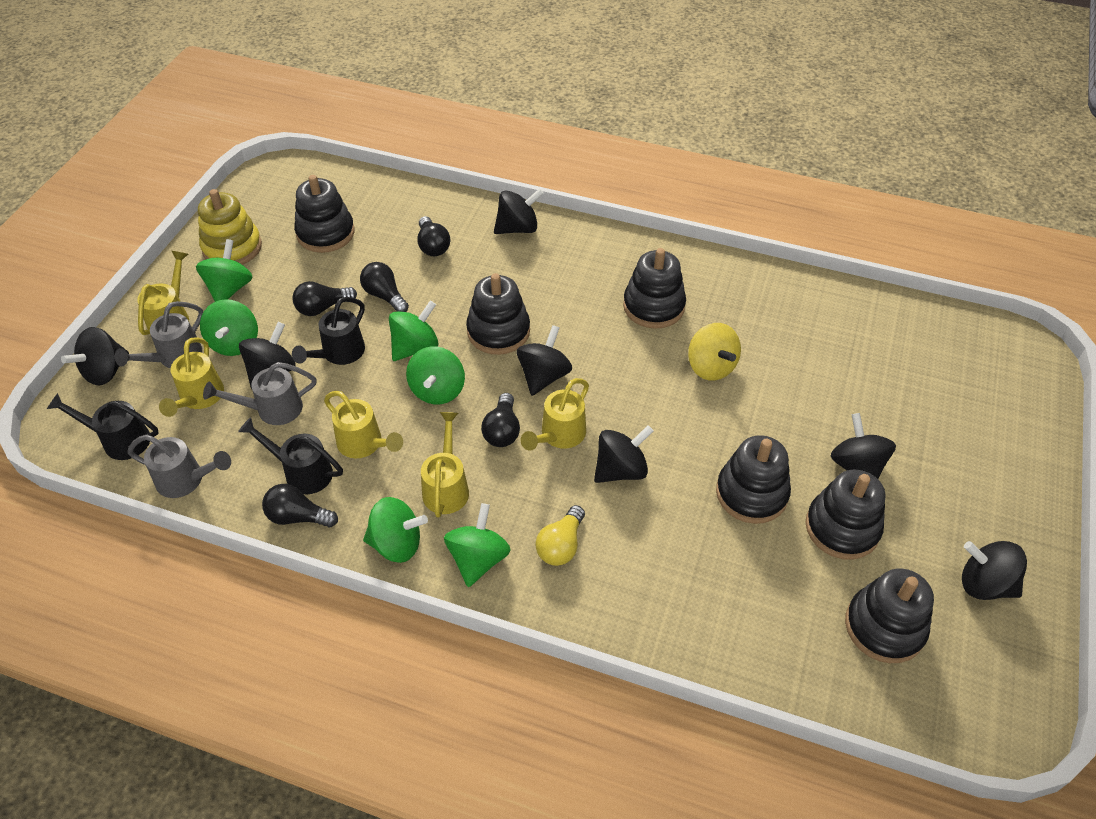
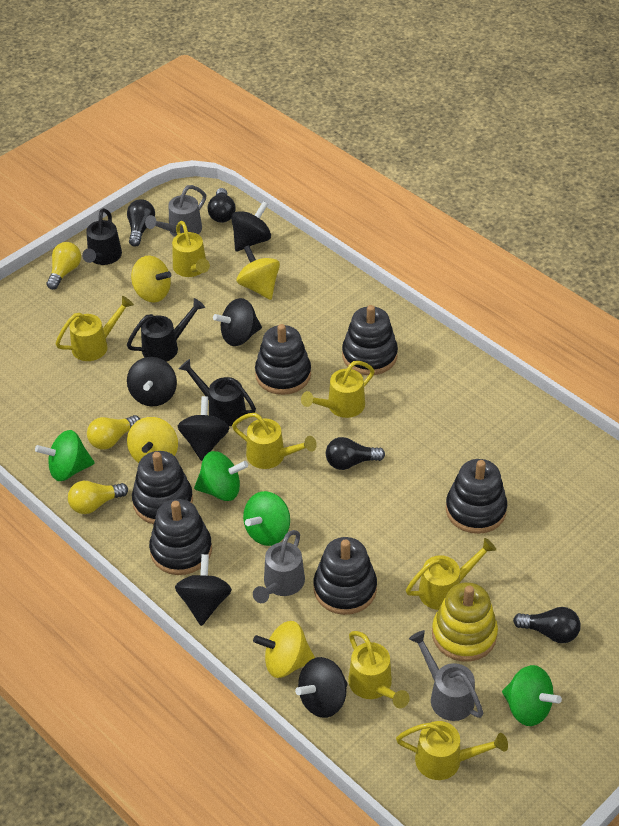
black light bulb: [262,484,338,527] [292,281,357,316] [360,262,409,312] [417,216,450,256] [481,393,520,447] = 5 -> [127,199,155,247] [208,188,236,223] [326,437,385,470] [513,607,581,643] = 4
black spinning top: [61,327,129,386] [239,322,295,389] [494,188,544,234] [517,325,572,396] [594,425,653,483] [831,413,896,479] [962,541,1027,600] = 7 -> [127,357,177,406] [175,554,232,626] [178,396,229,461] [213,298,262,346] [231,201,271,252] [295,657,348,718] = 6
green spinning top: [196,239,253,302] [200,299,258,356] [363,497,428,563] [389,300,439,361] [406,346,465,404] [444,503,511,587] = 6 -> [35,430,95,481] [194,451,248,501] [243,491,290,546] [502,665,562,726] = 4
yellow light bulb: [536,505,585,566] = 1 -> [47,242,81,290] [68,481,128,514] [87,415,140,449] = 3
yellow spinning top: [688,323,741,381] = 1 -> [127,417,178,463] [131,255,171,303] [237,245,280,300] [253,621,315,678] = 4
yellow watering can: [137,251,189,335] [159,337,224,417] [324,391,403,458] [421,412,469,518] [521,378,589,451] = 5 -> [55,296,134,361] [172,221,210,277] [232,413,317,469] [301,361,375,418] [348,631,409,708] [396,721,508,780] [406,538,496,610] = 7

